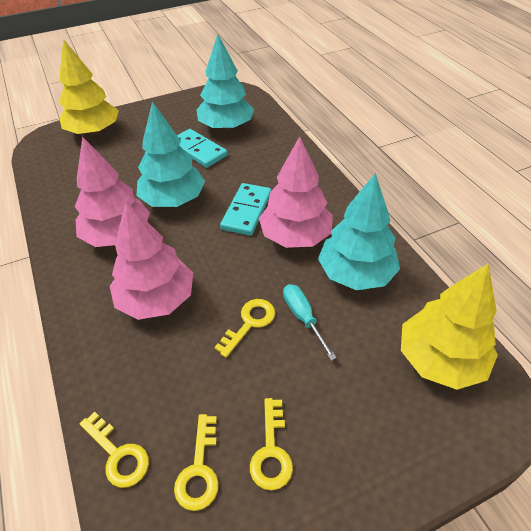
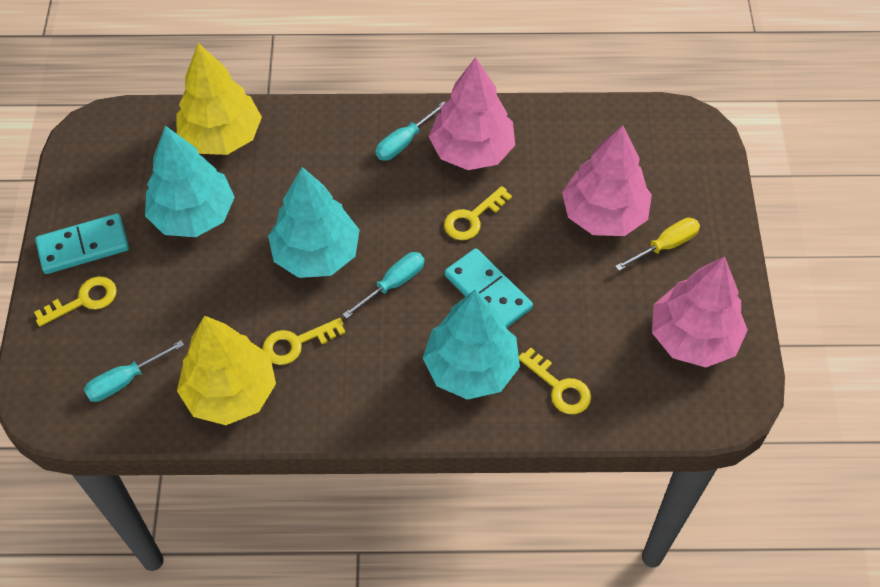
turquoise screwdriver: [283,284,337,361] = 1 -> [84,340,184,402] [342,252,425,319] [376,101,445,161] = 3
yellow screwdriver: none = 0 -> [615,218,700,271] = 1

